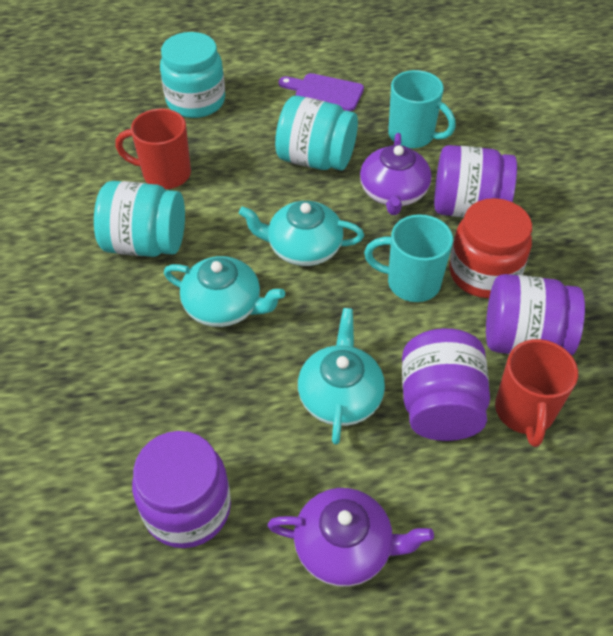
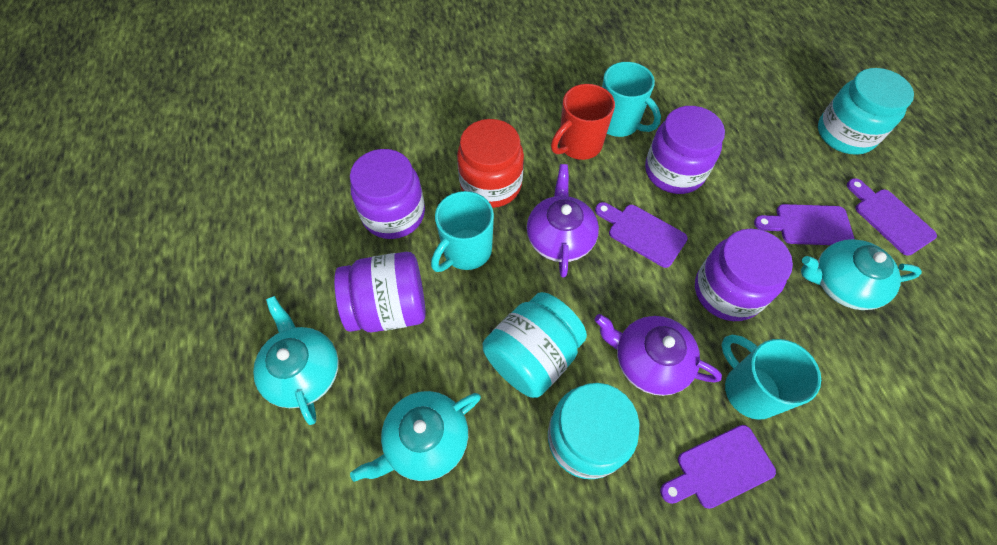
purple cutting board: [278,73,364,111] = 1 -> [595,202,688,268] [660,425,776,509] [754,204,854,245] [847,178,937,256] = 4
red mug: [115,109,191,189] [495,339,578,447] = 2 -> [551,84,615,160] = 1
turquoise mug: [364,214,453,302] [388,70,456,148] = 2 -> [431,191,494,272] [602,62,661,137] [722,335,821,420] = 3

